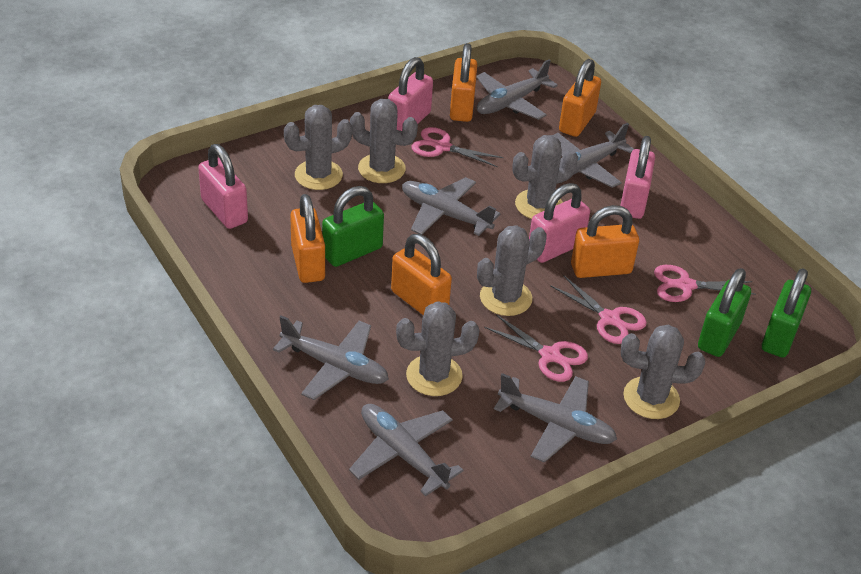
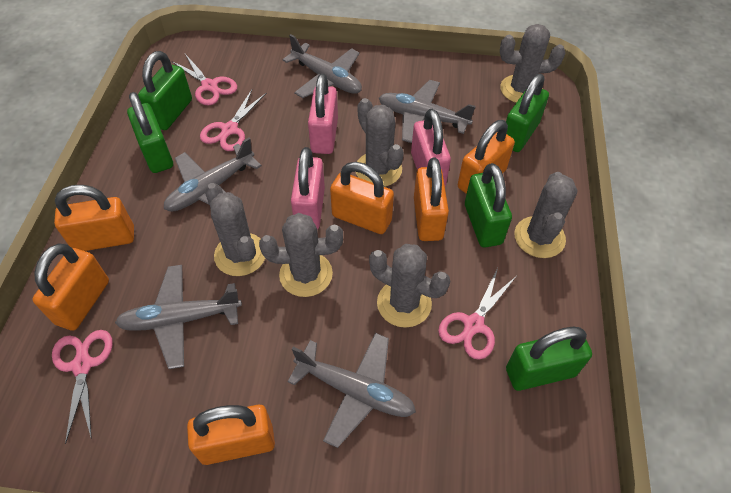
green padlock: [322,186,384,267] [698,268,751,357] [762,269,811,358] = 3 -> [127,92,173,173] [138,51,192,130] [465,163,512,247] [506,74,549,152] [506,327,592,391] = 5
grey plane: [273,315,389,400] [349,404,463,496] [402,177,500,236] [476,59,558,120] [494,373,617,463] [552,123,634,188] = 6 -> [115,265,242,369] [164,138,262,212] [282,34,362,98] [288,333,416,448] [379,80,476,143] = 5
orange padlock: [290,194,325,283] [391,234,452,315] [450,43,477,122] [559,59,601,137] [571,205,639,278] = 5 -> [32,244,109,331] [54,185,134,251] [187,405,275,465] [330,162,394,234] [414,157,449,241] [458,120,515,194] = 6
pink padlock: [198,144,248,229] [388,57,433,131] [529,183,590,263] [620,136,655,219] = 4 -> [291,147,325,230] [308,74,338,154] [411,109,451,186] = 3

